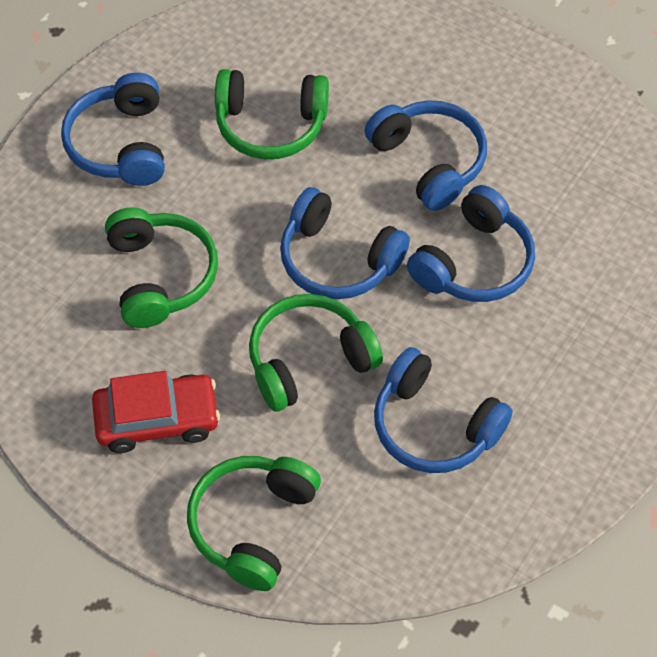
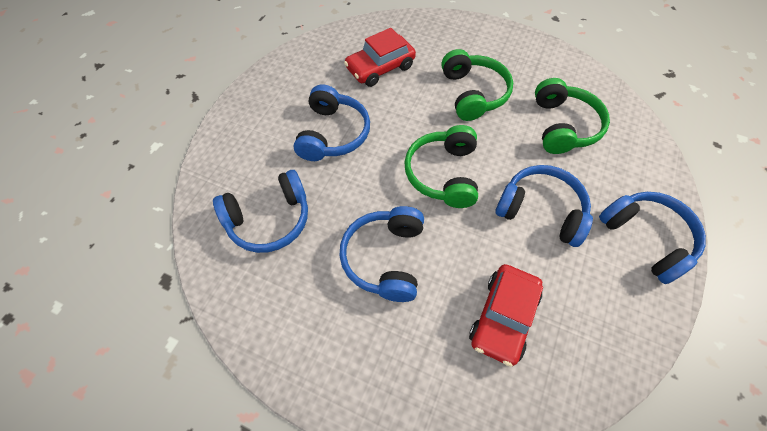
green headphones: [105,207,218,328] [187,456,321,591] [215,69,329,159] [249,294,383,412] = 4 -> [404,125,478,208] [441,49,513,121] [535,78,610,154] = 3
red car: [92,371,220,453] = 1 -> [344,28,416,87] [469,264,543,367] = 2

